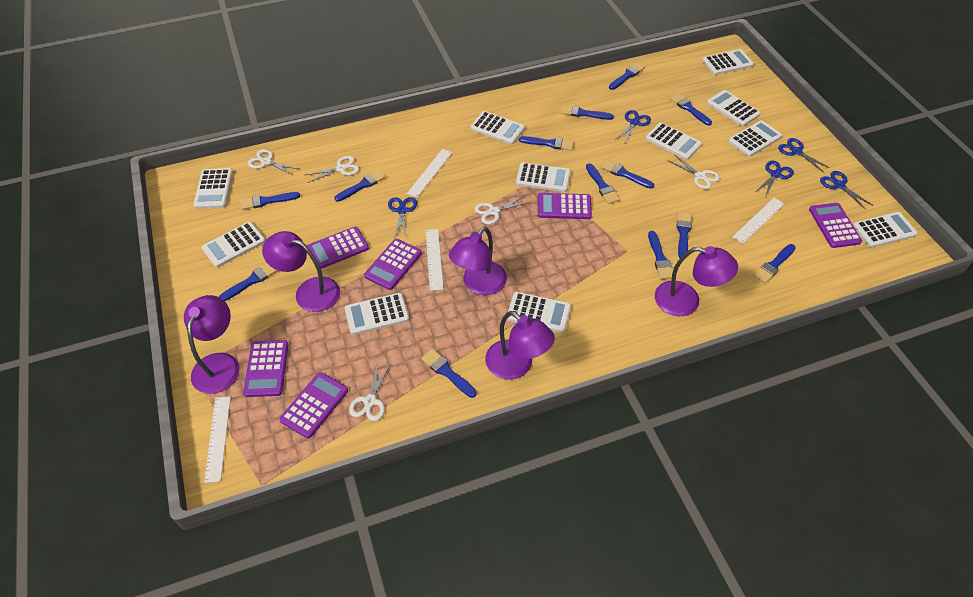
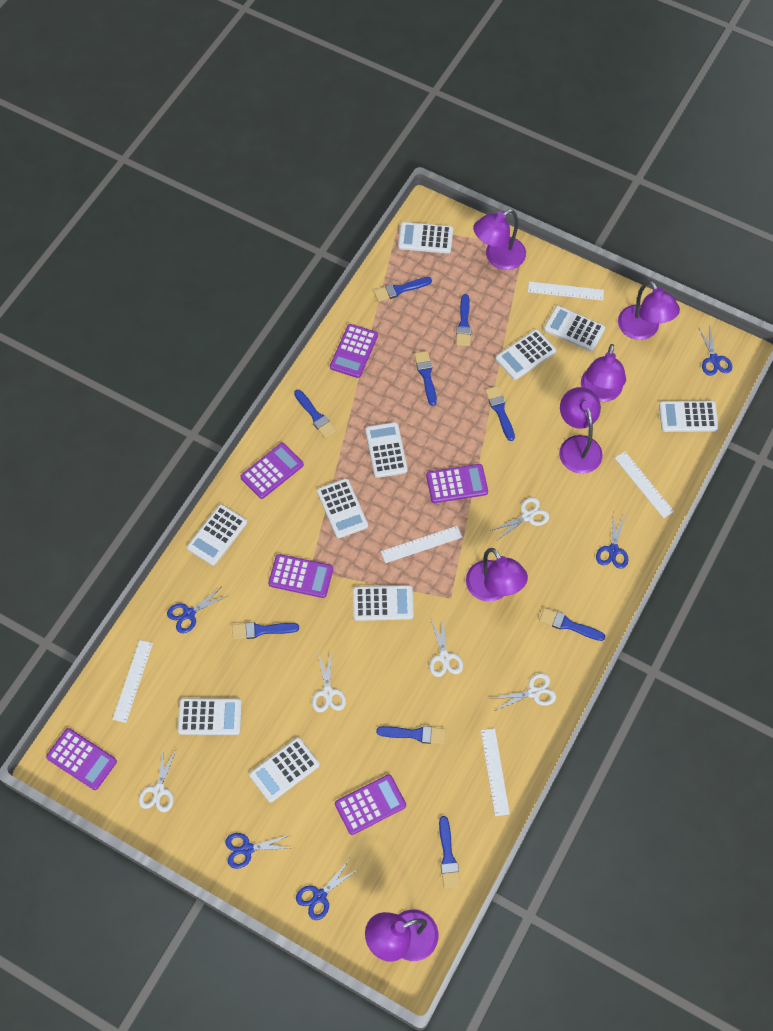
blue brush: [219,263,278,301] [240,192,300,210] [334,169,386,202] [421,349,477,398] [519,136,574,150] [560,105,614,120] [586,163,620,204] [601,159,654,189] [609,62,645,90] [648,231,673,279] [670,93,712,125] [677,212,692,259] [753,244,796,283] = 13 -> [232,622,299,639] [294,390,337,438] [374,277,432,302] [376,726,446,744] [414,351,437,406] [439,816,460,889] [456,294,471,346] [485,386,515,441] [539,608,605,641] = 9
purple lamp: [184,295,240,394] [262,231,340,312] [449,226,507,295] [485,311,555,380] [655,246,738,316] = 5 -> [365,910,438,962] [466,548,528,602] [473,209,526,270] [559,387,603,474] [581,344,626,402] [618,280,680,340] = 6
white calculator: [193,168,233,209] [201,222,266,268] [345,293,409,335] [470,111,525,144] [507,292,571,333] [516,162,571,192] [645,123,702,160] [702,49,754,75] [707,90,761,126] [728,120,782,157] [853,212,918,248] = 11 -> [178,698,242,735] [187,504,247,565] [249,737,320,803] [317,478,368,538] [353,585,414,621] [365,422,408,478] [398,222,453,254] [495,329,556,380] [544,306,605,352] [659,401,719,432] = 10
white ruler: [204,396,231,483] [407,149,452,198] [426,229,444,291] [733,198,784,244] = 4 -> [112,640,153,723] [381,526,462,563] [481,728,510,816] [528,281,604,301] [615,452,674,518] = 5

